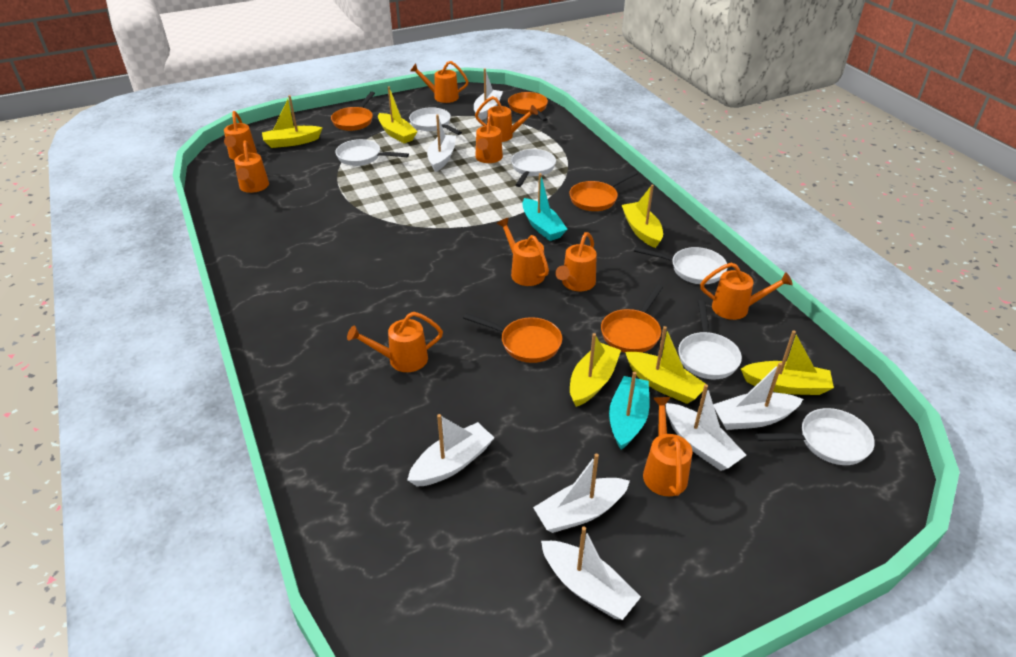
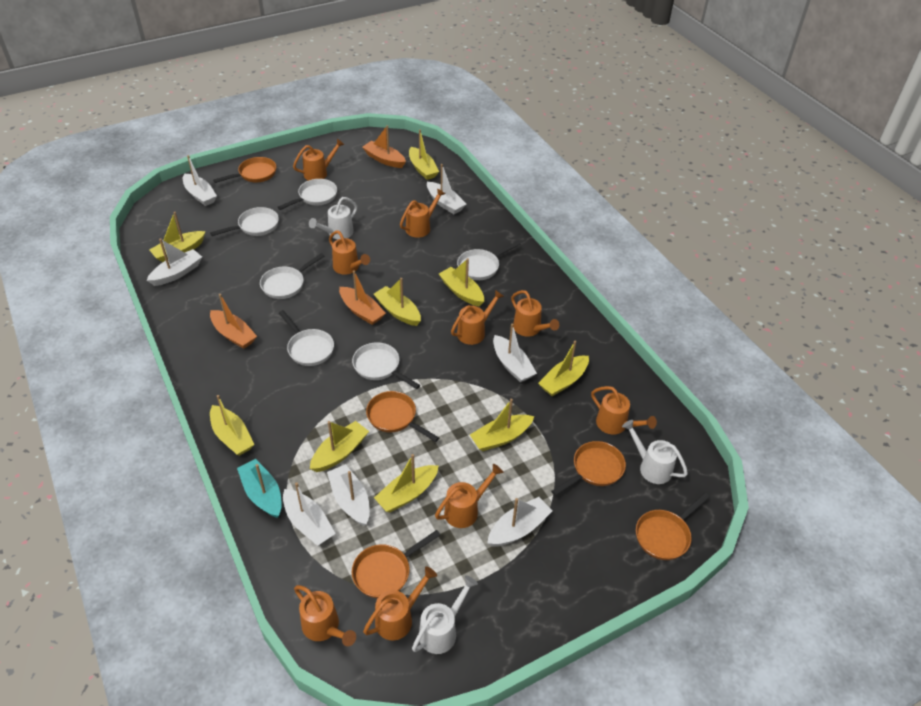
orange boat: none = 0 -> [210,294,257,349] [339,270,386,325] [362,125,406,168] = 3
orange watering can: [224,111,257,160] [234,141,269,193] [347,312,443,372] [410,61,469,103] [475,96,538,142] [475,113,503,163] [497,218,549,286] [555,232,597,291] [643,397,693,496] [700,263,793,320] = 10 -> [293,139,344,181] [294,585,356,646] [329,231,370,275] [363,566,437,641] [400,188,445,238] [435,464,503,528] [451,290,504,345] [511,290,559,337] [591,386,657,435] = 9
turquoise boat: [522,173,567,241] [609,372,649,449] = 2 -> [237,459,282,518] = 1
white watering can: none = 0 -> [309,197,357,239] [412,576,478,654] [622,420,688,484] = 3
yellow boat: [262,95,323,148] [378,86,417,143] [570,333,621,407] [622,184,663,248] [625,326,706,404] [741,330,834,395] = 6 -> [149,212,206,262] [210,395,254,456] [310,421,369,472] [374,278,421,326] [374,454,439,512] [409,130,439,180] [439,258,484,307] [470,399,534,451] [538,341,589,396] = 9

